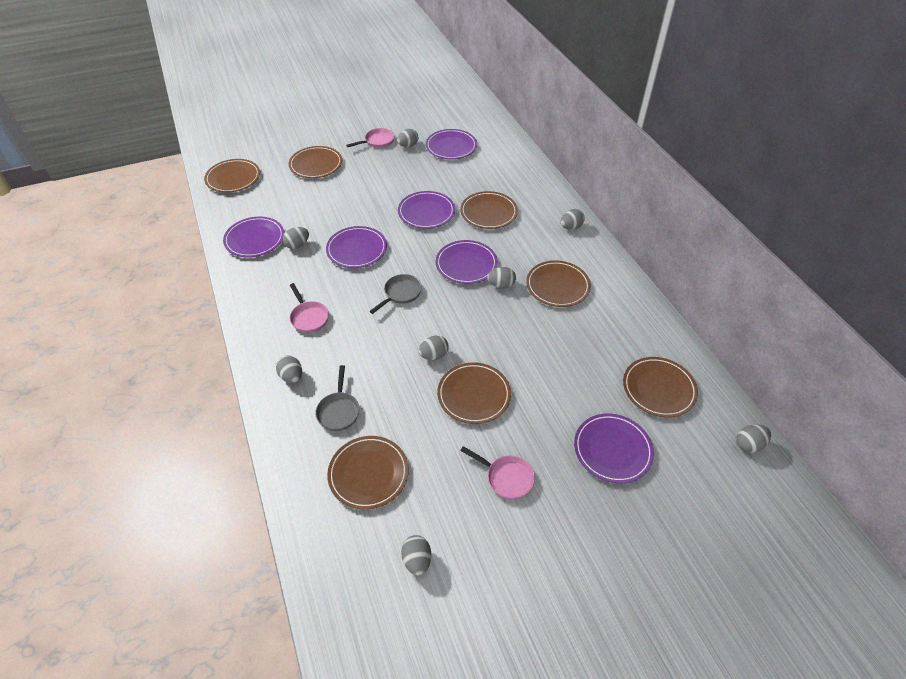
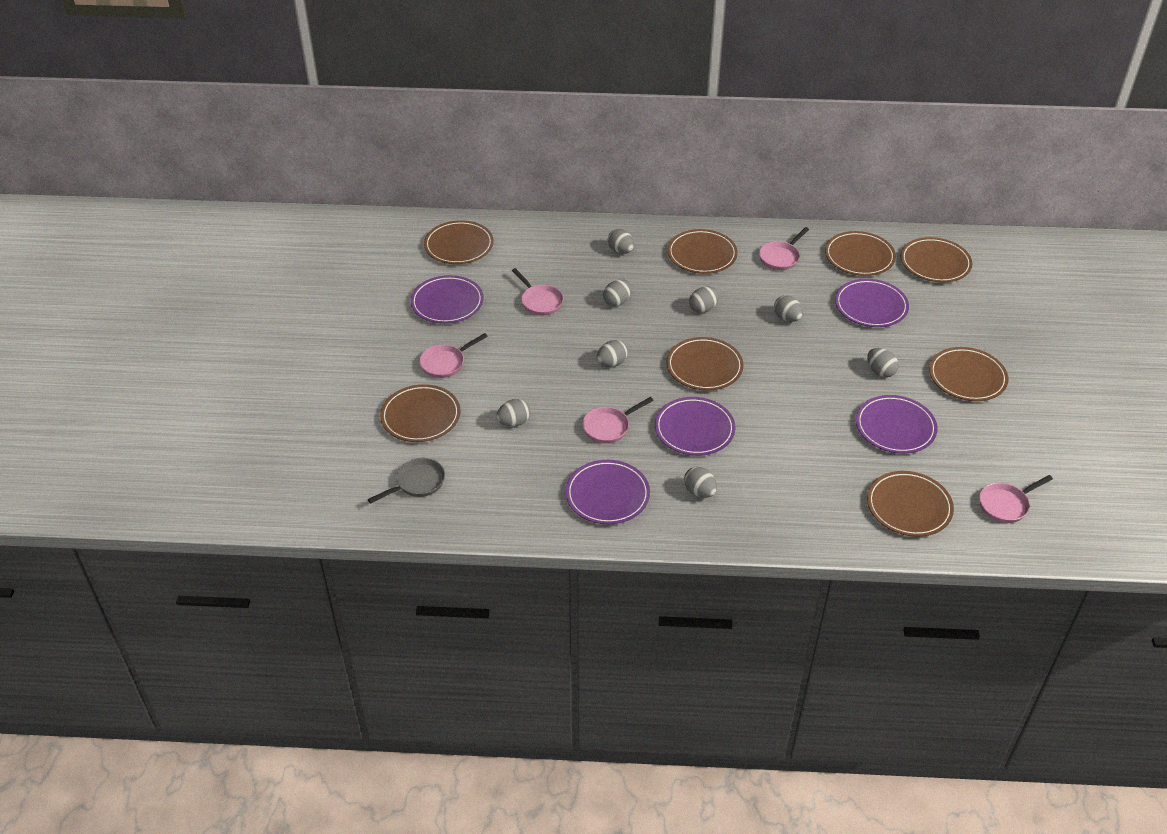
brown plate: [204,159,260,193] [289,146,342,178] [327,436,409,510] [437,362,511,424] [460,191,518,229] [526,260,591,307] [623,357,698,418] = 7 -> [380,384,460,442] [424,220,494,264] [666,337,744,391] [667,229,738,274] [825,231,896,276] [867,471,954,537] [900,237,972,282] [929,347,1008,401] = 8
grey pan: [316,365,360,431] [369,274,422,314] = 2 -> [368,458,445,504] = 1
pink pan: [290,283,329,333] [346,128,395,148] [460,446,535,499] = 3 -> [419,333,488,378] [512,268,564,315] [582,397,654,443] [759,227,809,270] [979,475,1053,523] = 5
purple plate: [223,217,284,257] [326,226,387,268] [398,191,455,229] [426,129,477,159] [436,240,498,284] [574,413,654,483] = 6 -> [410,275,484,324] [565,460,650,524] [655,397,736,456] [835,279,909,327] [856,395,938,454] = 5

